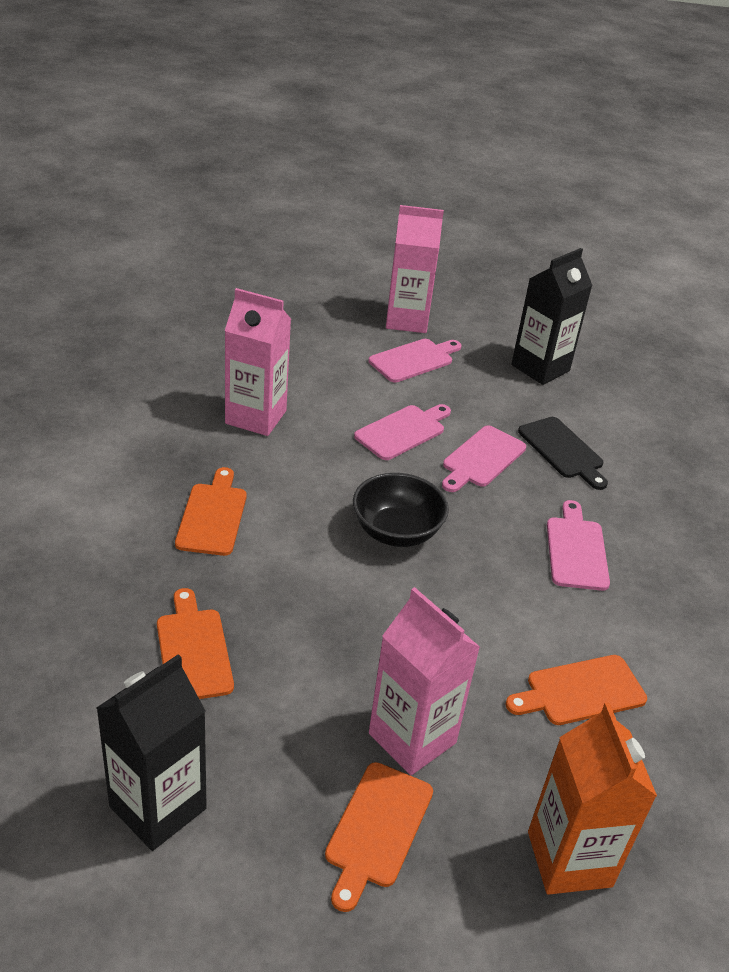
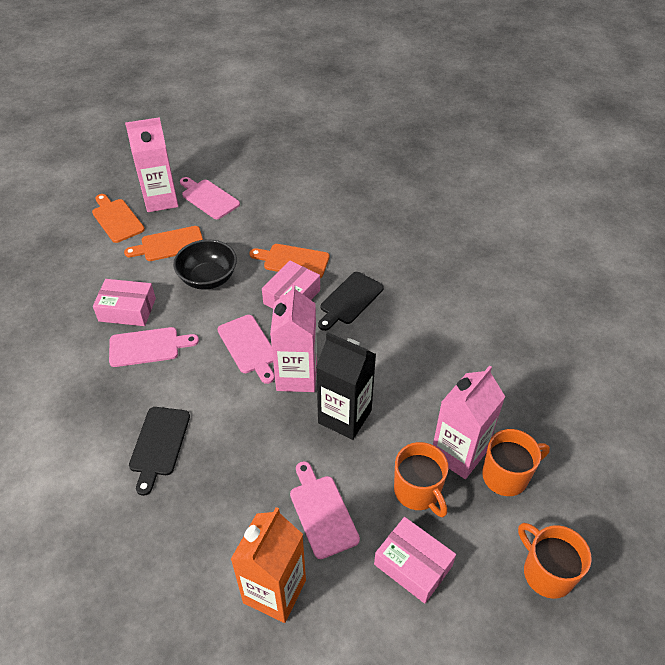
black carton: [97,654,207,851] [511,248,593,385] = 2 -> [316,332,376,440] = 1
black cutting board: [518,417,608,490] = 1 -> [129,407,190,496] [318,272,384,331] = 2
orange cutting board: [157,588,234,699] [175,467,247,556] [325,762,433,912] [505,655,647,725] = 4 -> [92,194,145,243] [124,226,203,261] [249,244,329,278] = 3
orange mug: none = 0 -> [394,442,448,517] [482,429,550,496] [518,523,592,599] = 3
pink box: none = 0 -> [93,279,156,326] [262,261,320,309] [374,517,456,604] = 3

